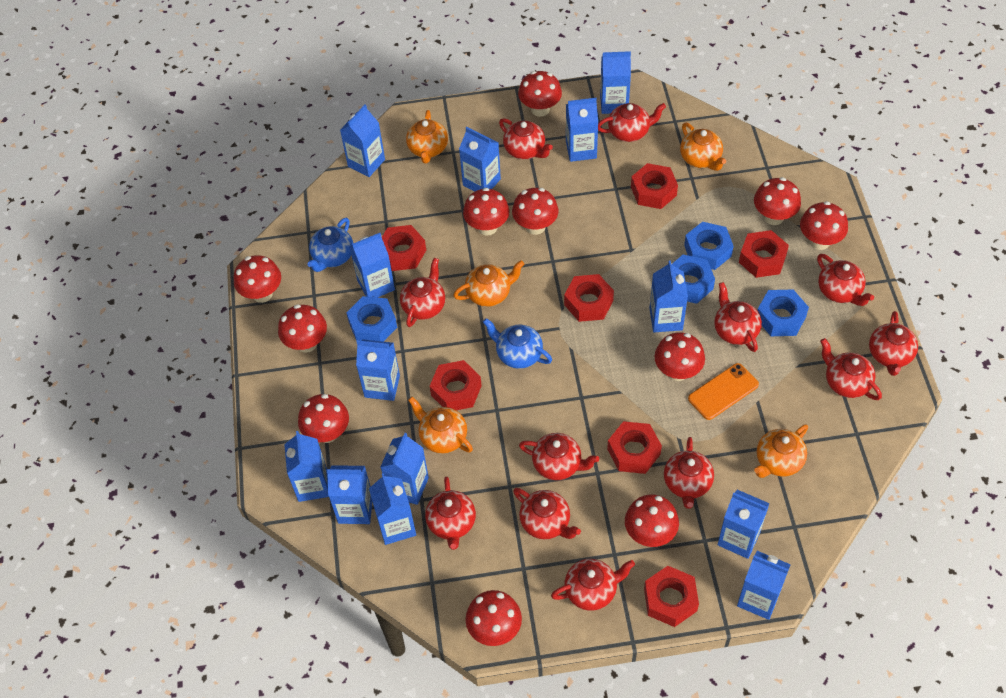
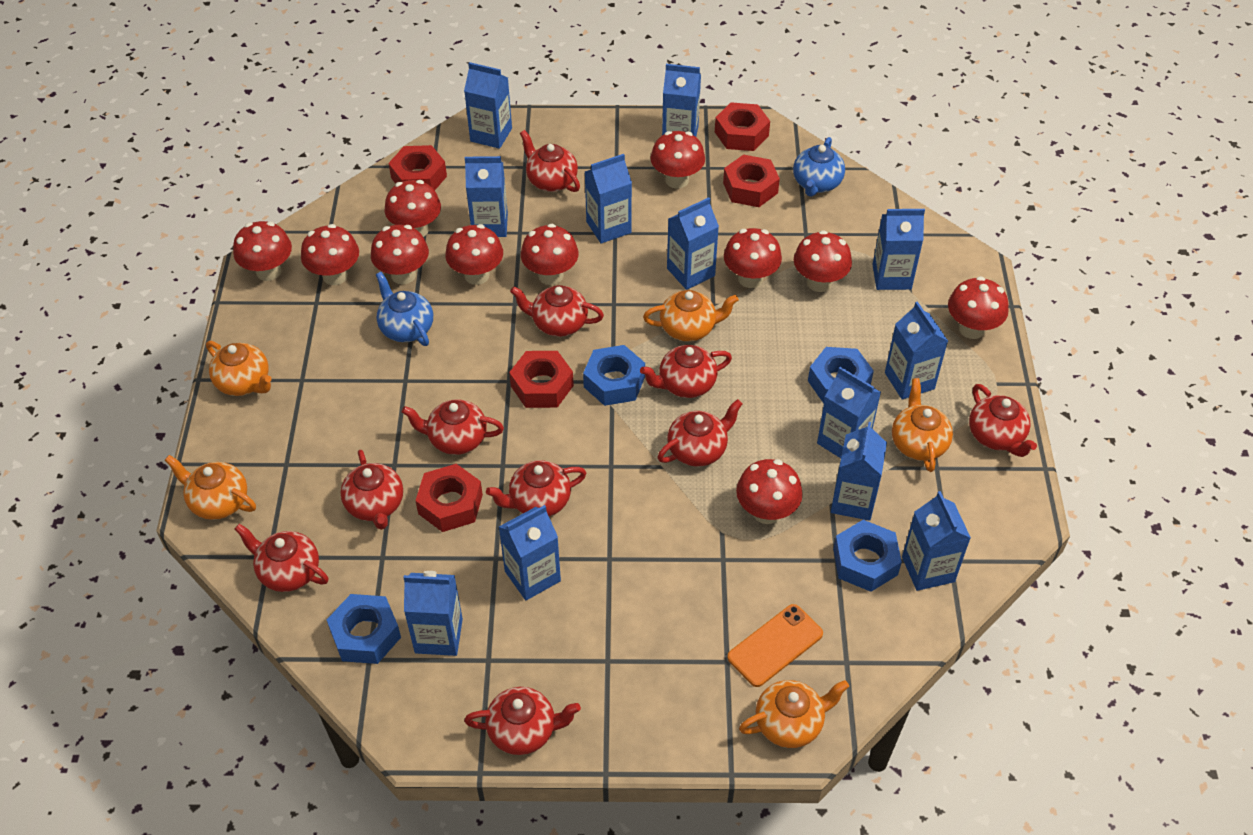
blue carton: [284,431,329,502] [327,465,372,524] [340,105,385,177] [349,233,395,298] [356,339,400,401] [369,473,416,545] [381,433,429,505] [459,127,501,192] [566,98,598,162] [600,51,631,114] [649,261,688,332] [718,490,770,559] [737,551,791,620] = 13 -> [403,571,463,656] [464,62,512,149] [465,156,508,237] [499,505,561,600] [585,154,632,244] [662,64,701,137] [667,197,719,290] [817,367,881,458] [831,422,887,521] [872,209,925,290] [885,301,948,399] [902,491,971,591] = 12
red nut: [382,225,426,271] [430,360,482,410] [564,274,614,322] [607,421,662,474] [631,163,678,209] [644,566,699,627] [739,230,789,278] = 7 -> [388,145,447,190] [415,464,483,532] [509,351,574,408] [715,102,770,151] [723,155,780,207] = 5
red teapot: [400,258,445,327] [425,477,476,550] [499,118,553,159] [513,488,581,539] [519,433,599,480] [551,559,635,611] [598,103,666,142] [664,437,714,509] [714,282,762,352] [817,254,874,306] [820,338,882,400] [869,311,918,376] = 12 -> [235,524,328,592] [341,450,403,530] [402,399,504,455] [464,687,581,755] [486,460,586,517] [510,285,604,337] [520,130,580,192] [640,345,732,398] [658,399,742,467] [969,384,1037,457] = 10

